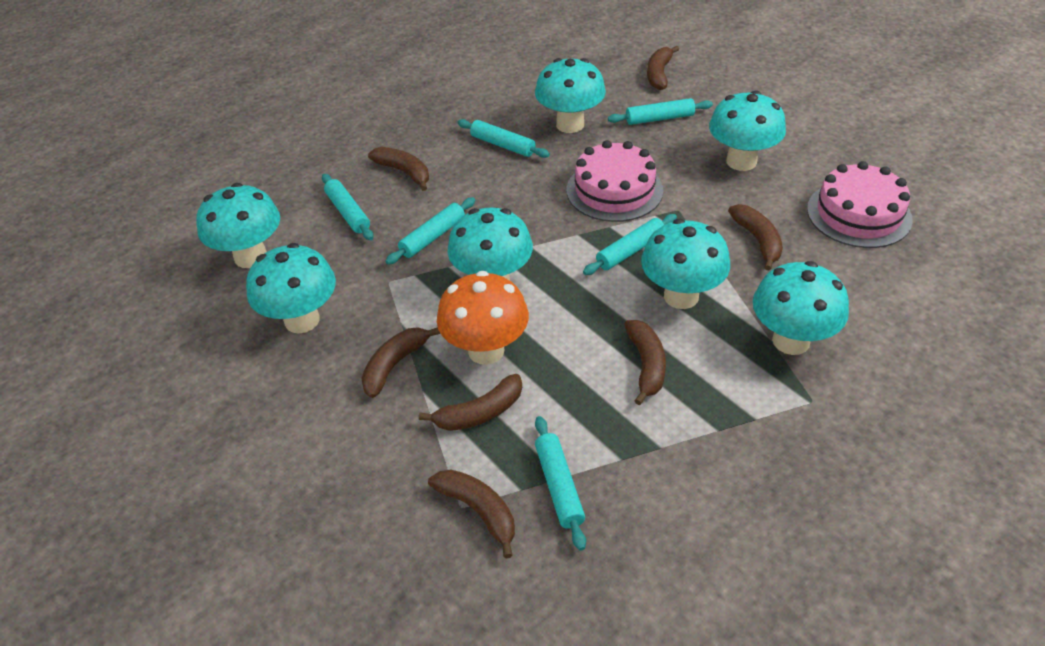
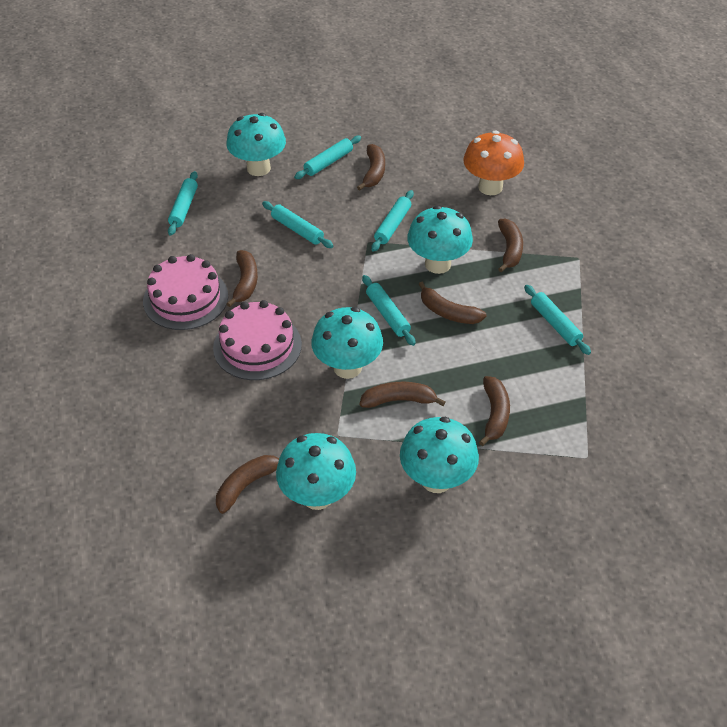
turquoise mushroom: [196,183,280,268] [246,243,336,334] [448,208,533,281] [535,58,606,133] [641,219,730,309] [709,90,786,171] [753,261,849,355] = 7 -> [227,113,286,176] [276,433,356,510] [311,307,383,379] [400,417,479,493] [407,205,473,274] = 5

